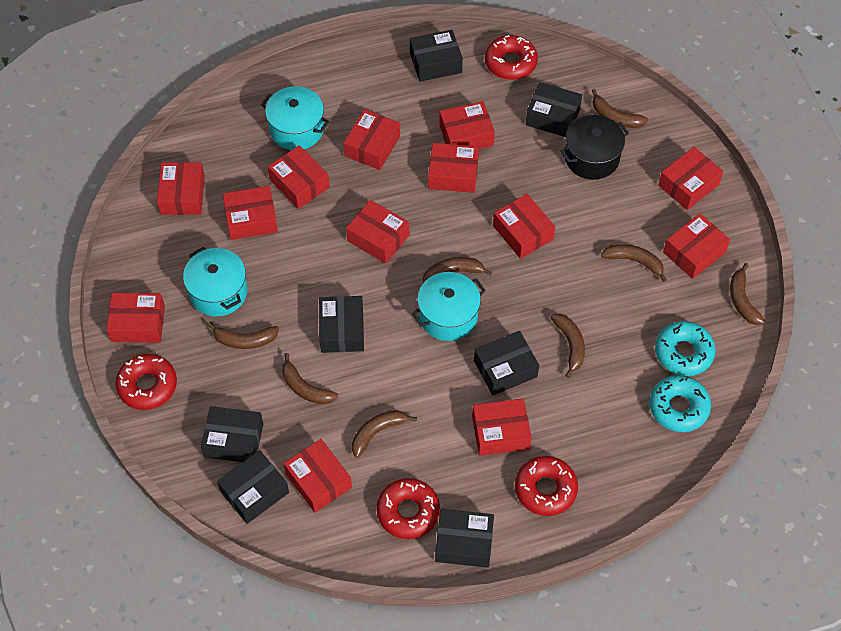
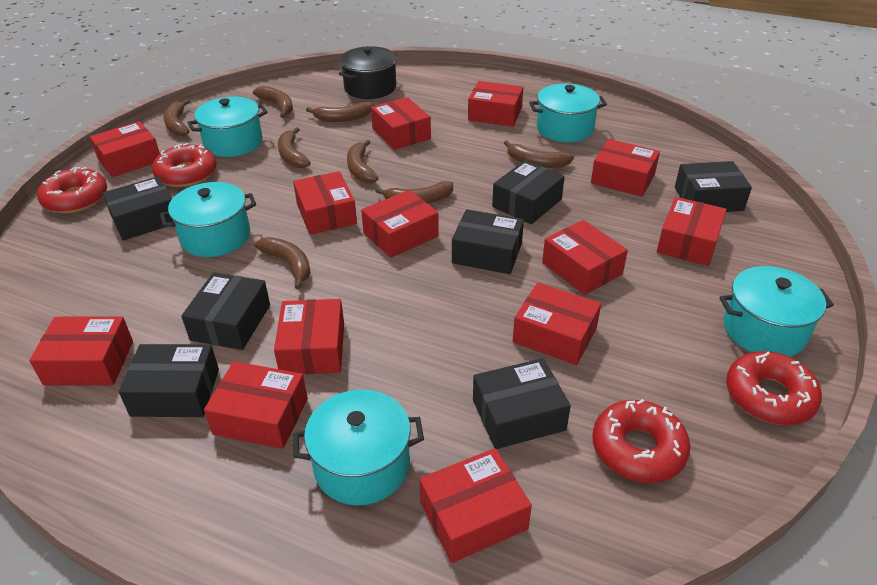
turquoise donut: [650,375,711,432] [655,321,716,376] = 2 -> none = 0
turquoise pot: [183,247,248,317] [261,86,329,150] [412,272,486,341] = 3 -> [160,182,256,257] [187,97,268,157] [293,390,424,505] [529,83,607,142] [719,266,834,357] = 5

